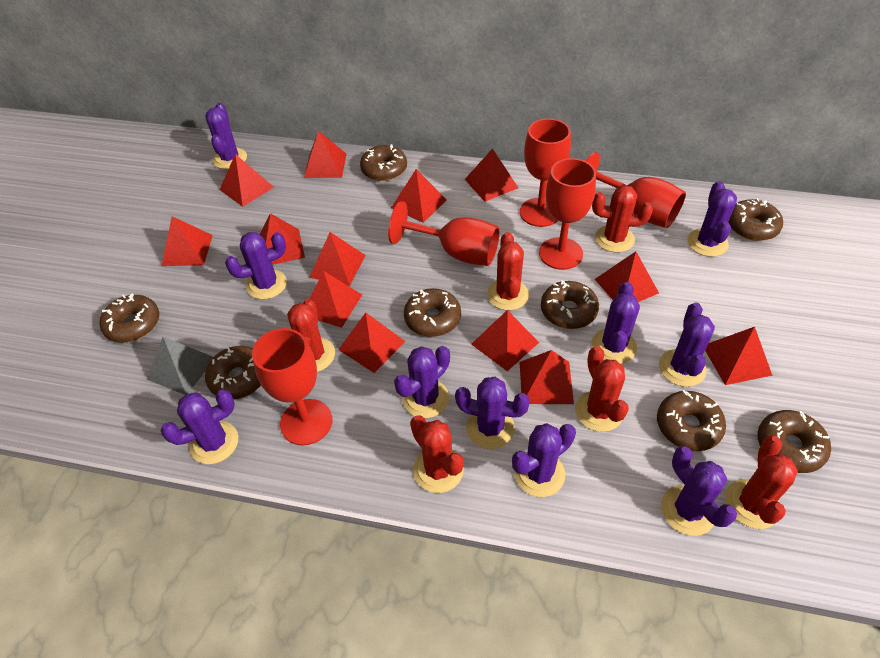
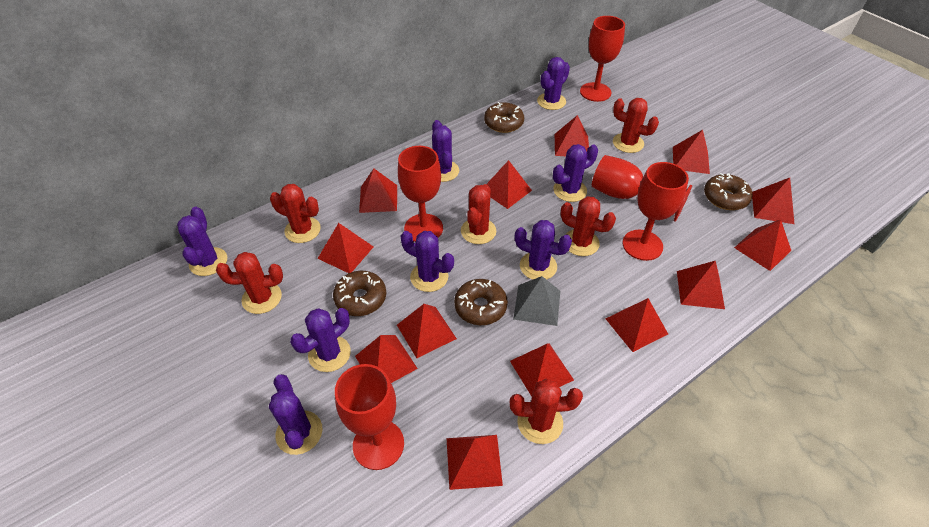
brown donut: [99,294,159,343] [205,346,261,399] [360,144,407,181] [404,288,461,337] [541,280,599,329] [657,390,726,451] [728,198,783,241] [757,410,831,473] = 8 -> [333,271,386,316] [454,279,508,325] [484,102,524,133] [704,173,752,210] = 4
purple cactus: [161,390,238,464] [205,103,247,169] [225,232,287,299] [394,346,450,418] [455,377,530,449] [512,423,576,497] [591,282,640,364] [659,302,715,387] [661,446,737,536] [687,181,737,257] = 10 -> [177,207,227,276] [269,374,322,455] [290,308,351,372] [401,231,454,292] [432,120,459,182] [515,220,572,280] [537,57,570,110] [553,144,598,202] = 8

